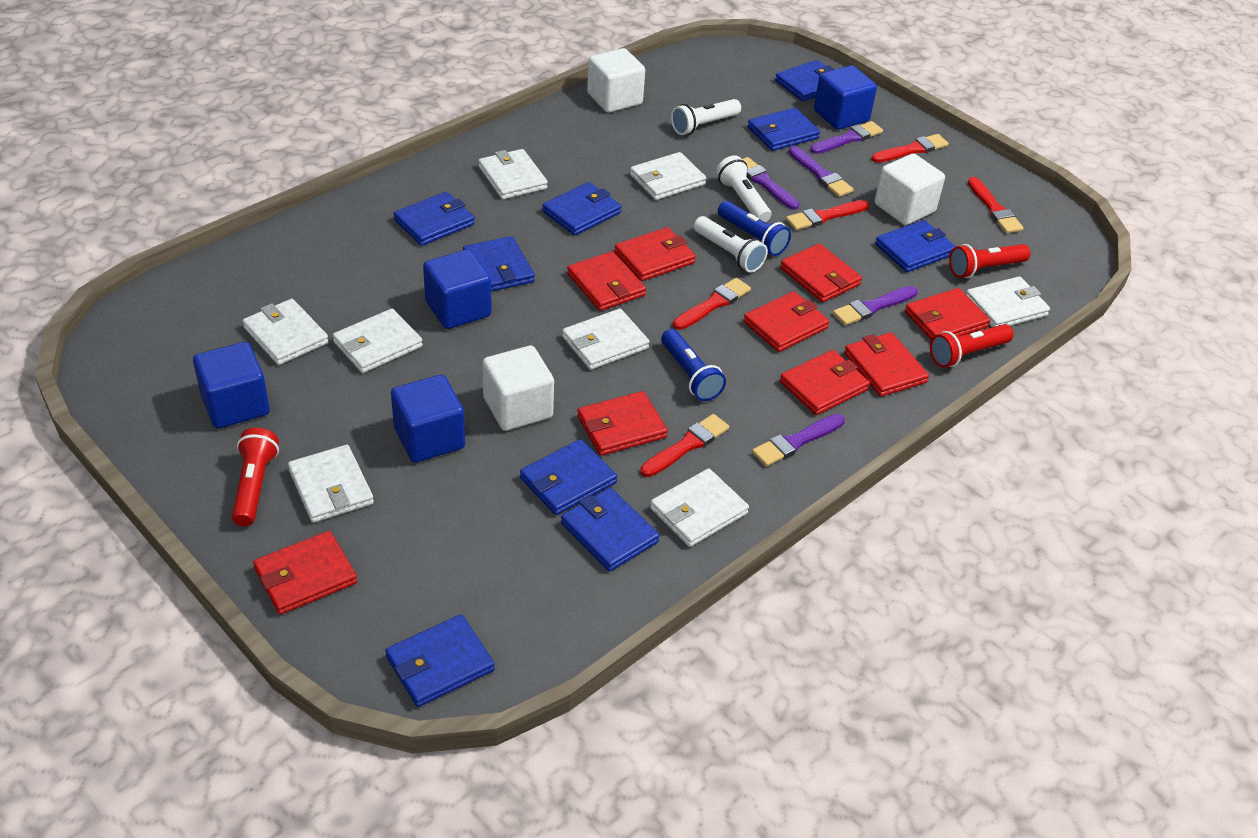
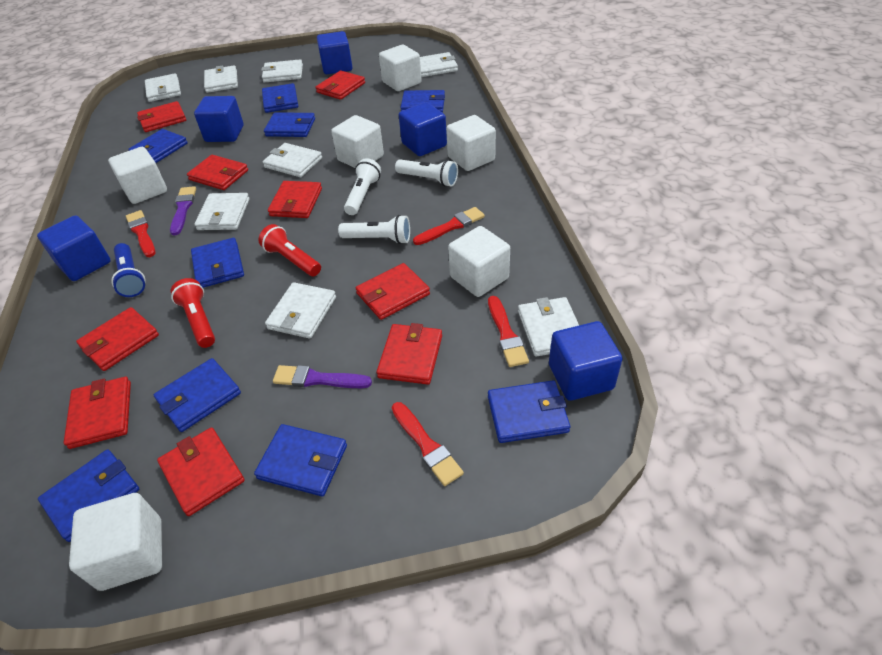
blue cube: [193,342,270,429] [391,375,465,463] [423,250,492,329] [814,65,877,130] = 4 -> [37,215,111,281] [194,96,244,142] [317,31,353,74] [399,102,447,156] [549,321,623,401] = 5
blue flashlight: [661,329,726,401] [718,201,791,256] = 2 -> [111,243,146,297] = 1
purple brush: [742,157,800,210] [752,414,845,466] [789,146,854,197] [810,121,883,154] [833,286,918,325] = 5 -> [170,186,196,236] [273,365,372,388] = 2
red brush: [640,414,729,477] [673,278,751,330] [786,200,870,230] [871,134,949,163] [968,177,1024,233] = 5 -> [126,210,156,257] [392,402,464,486] [413,207,485,245] [488,296,529,367] = 4
red flashlight: [232,428,279,526] [930,324,1014,368] [949,244,1030,278] = 3 -> [171,278,215,348] [258,224,321,276] = 2
white cube: [482,346,554,431] [587,48,645,113] [874,154,945,225] = 3 -> [69,493,162,591] [108,147,167,204] [331,115,384,168] [379,45,422,91] [446,115,496,171] [448,226,510,297] = 6

